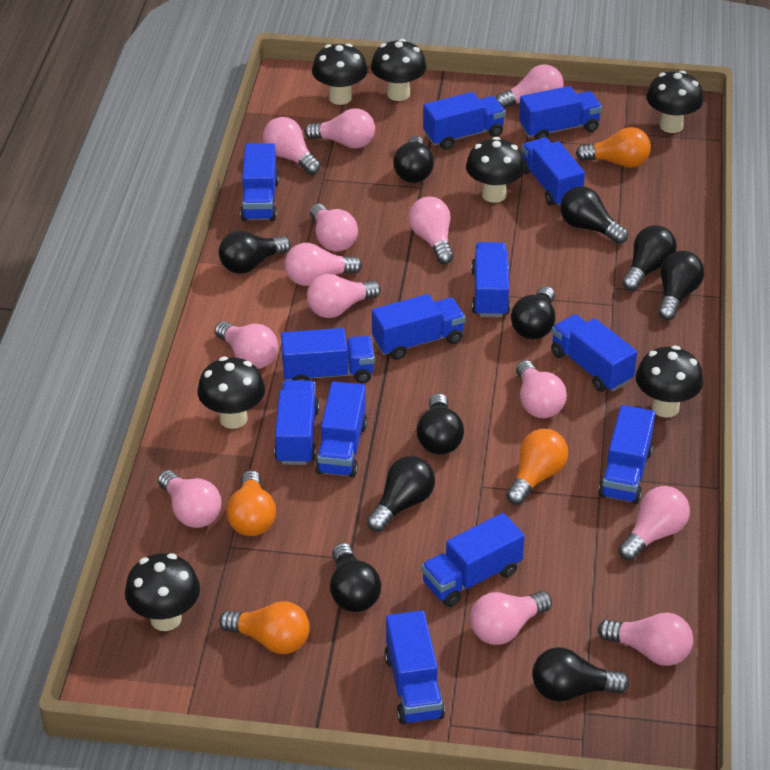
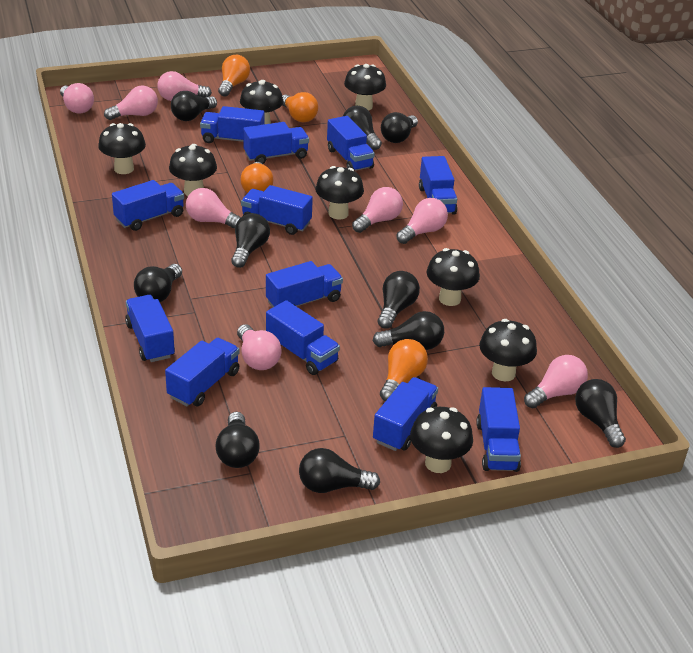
black mushroom: [125,553,200,631] [197,357,265,429] [312,43,368,105] [371,39,426,101] [466,137,525,203] [636,346,703,418] [646,70,703,133] = 7 -> [98,123,146,174] [169,144,217,196] [240,80,283,124] [315,166,364,219] [344,64,386,111] [410,407,473,473] [427,248,480,306] [479,319,537,382] = 8
blue truck: [240,144,279,221] [274,380,319,465] [281,328,375,383] [315,381,367,478] [372,294,466,360] [384,610,445,724] [421,513,525,607] [423,92,506,150] [471,242,510,317] [519,86,602,140] [521,138,585,206] [551,314,637,392] [598,405,655,504] = 13 -> [112,180,184,231] [125,295,175,362] [165,338,239,406] [200,106,265,143] [241,185,313,235] [243,122,309,164] [266,261,343,308] [266,300,340,375] [327,116,375,171] [373,377,438,451] [419,156,457,214] [476,387,521,472] = 12
pink light bulb: [158,470,221,528] [215,321,278,369] [263,117,321,175] [285,243,362,286] [304,108,375,149] [307,274,381,318] [310,204,358,252] [409,197,454,264] [470,591,552,645] [496,64,563,109] [516,360,567,418] [598,613,693,666] [618,486,690,561] = 13 -> [60,83,94,114] [104,85,158,120] [157,71,212,101] [186,188,241,229] [237,324,282,370] [352,187,403,233] [396,198,448,244] [524,355,588,408] = 8

